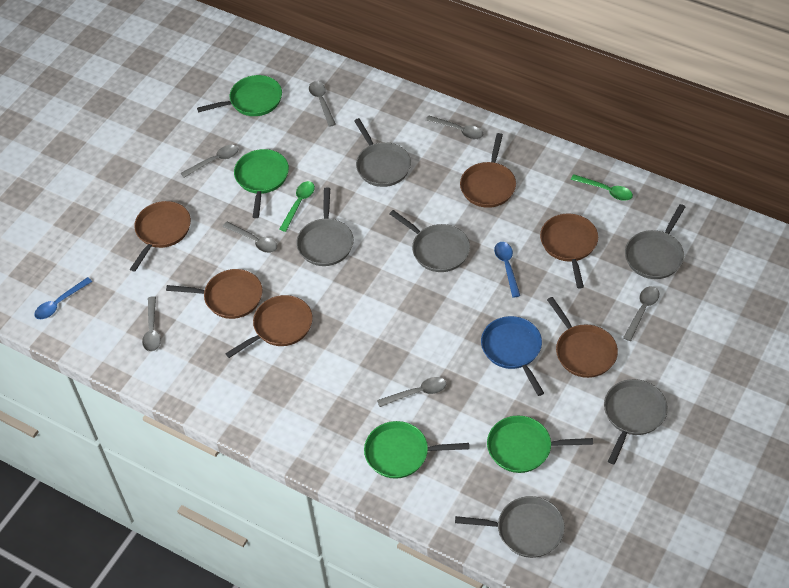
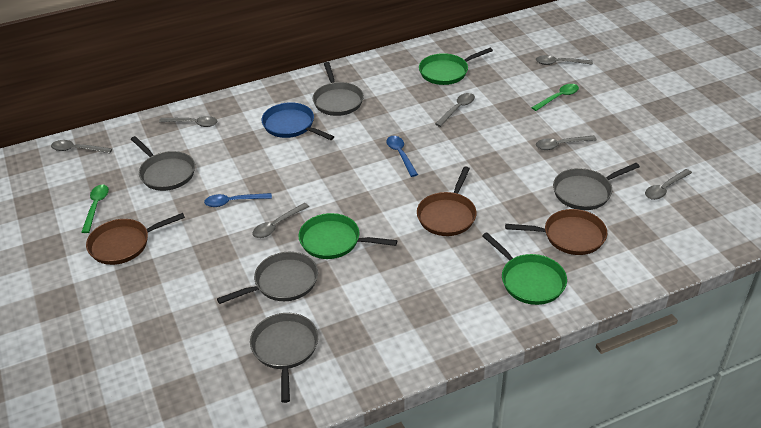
brown pan: [130,201,191,272] [166,269,263,319] [225,295,313,358] [460,133,516,208] [540,214,598,289] [547,297,618,378] = 6 -> [86,213,185,265] [417,166,477,236] [505,209,607,255] = 3
green pan: [197,75,282,116] [234,149,289,218] [364,421,469,479] [487,416,593,473] = 4 -> [298,213,397,259] [419,48,493,85] [482,232,567,305] = 3
grey pan: [296,187,354,266] [354,118,411,187] [390,210,470,272] [455,496,565,558] [604,379,668,464] [625,204,685,279] = 6 -> [131,136,195,191] [217,252,318,304] [250,313,318,403] [313,62,364,116] [553,163,640,210] = 5

